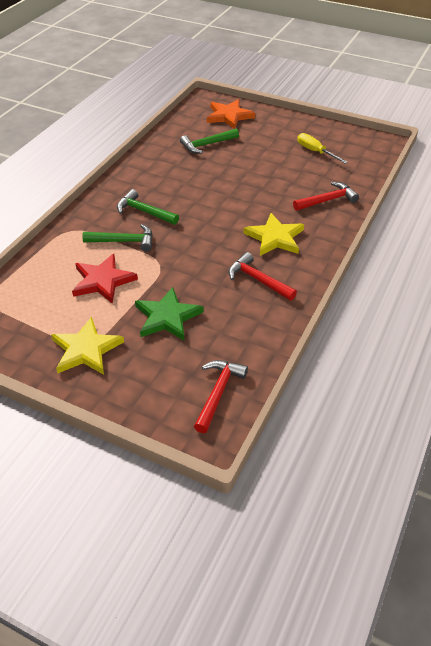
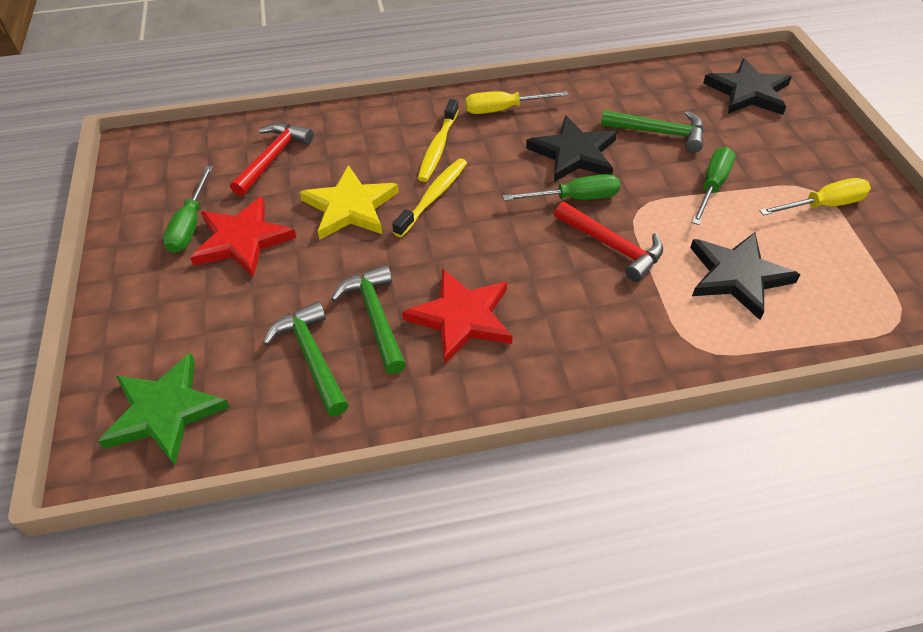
black star: none = 0 -> [526,116,617,182] [690,232,801,320] [703,58,792,115] = 3
green screwdriver: none = 0 -> [163,166,213,253] [503,174,620,201] [692,147,735,225] = 3
orange star: [207,99,255,129] = 1 -> none = 0
red hammer: [194,360,248,433] [228,252,297,301] [293,182,359,211] = 3 -> [230,123,314,196] [554,202,663,282] = 2
red star: [72,254,138,304] = 1 -> [190,196,296,277] [402,269,513,364] = 2
yellow screwdriver: [297,133,348,164] = 1 -> [465,91,569,114] [759,178,871,216] = 2
yellow star: [51,317,124,375] [243,213,304,256] = 2 -> [300,165,399,240] = 1
yellow toothbrush: none = 0 -> [392,158,467,237] [418,99,459,182] = 2

